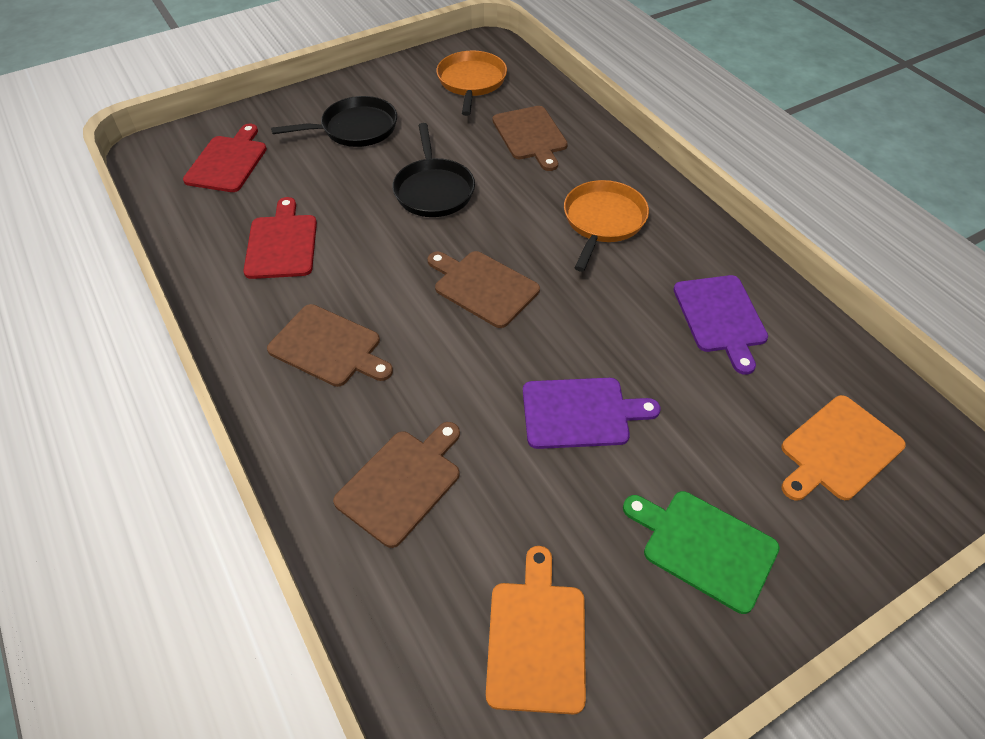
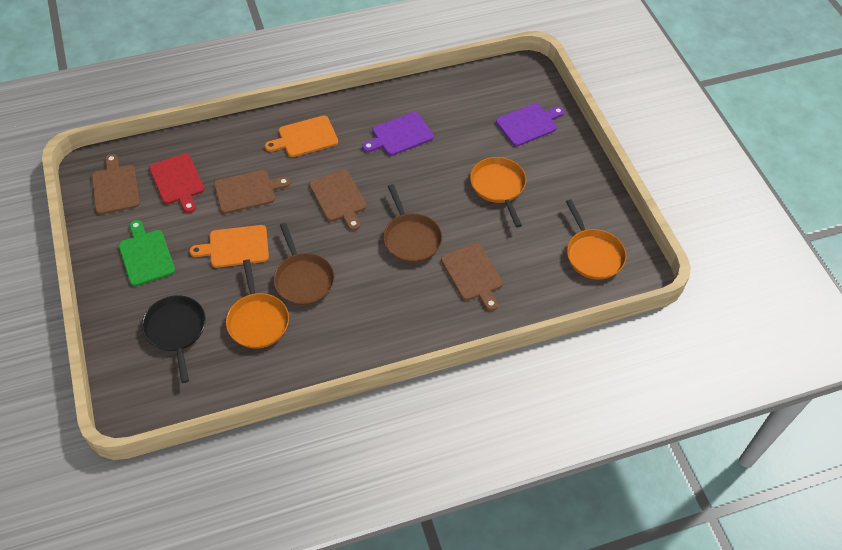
black pan: [271,96,397,147] [393,123,475,217] = 2 -> [142,295,206,383] = 1
brown pan: none = 0 -> [274,223,335,306] [383,184,442,263] = 2
orange pan: [436,51,507,116] [564,180,649,272] = 2 -> [226,259,289,349] [470,157,526,228] [566,199,626,280] = 3
red cutting board: [183,124,267,192] [243,197,317,279] = 2 -> [149,153,204,213] = 1

